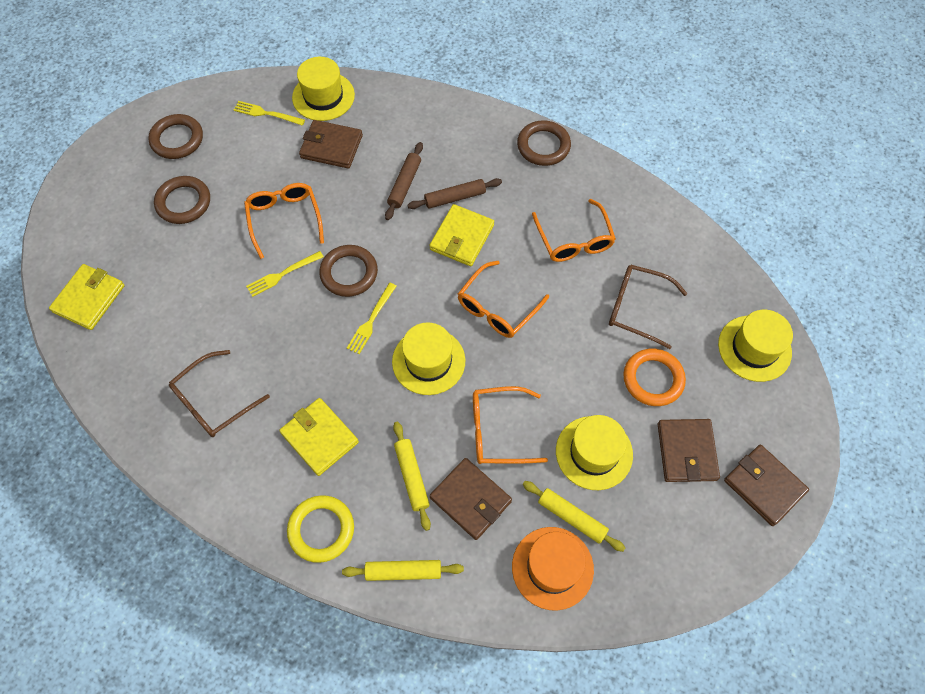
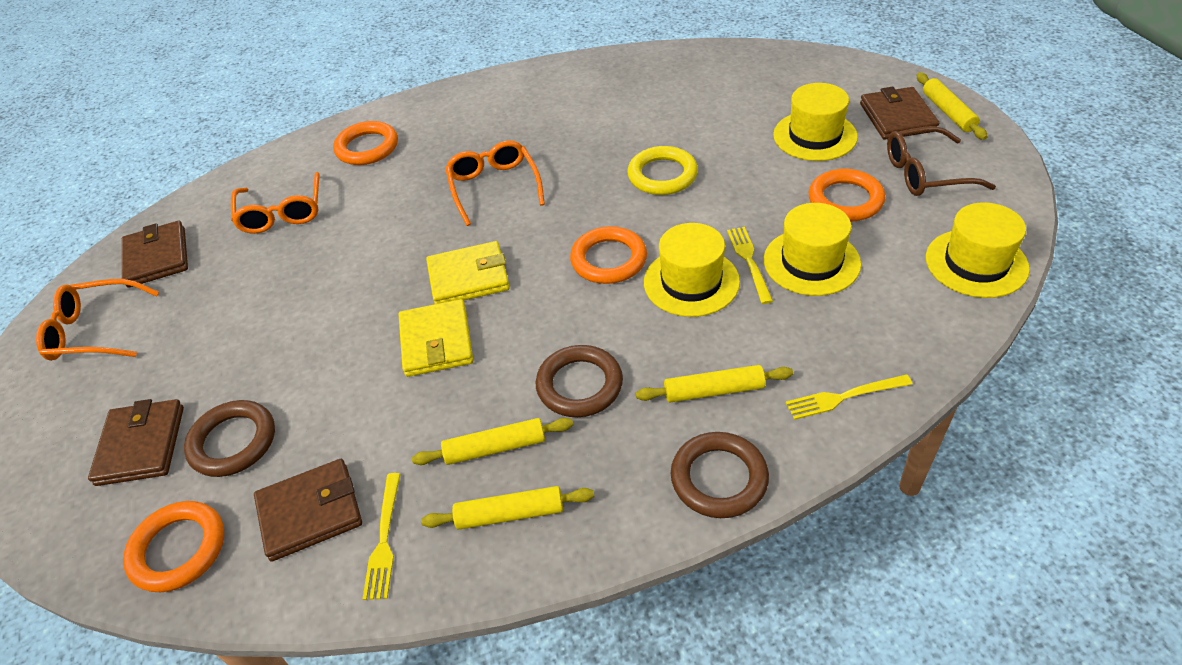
brown glasses: [169,350,270,437] [609,265,687,349] = 2 -> [887,126,996,196] = 1
brown ring: [148,114,203,159] [154,176,210,224] [319,245,378,297] [517,120,571,166] = 4 -> [184,400,275,477] [536,345,623,417] [671,432,769,518] = 3
brown rolling pin: [385,142,423,220] [408,178,502,209] = 2 -> none = 0
orange glasses: [244,183,324,259] [458,261,549,338] [473,386,548,464] [532,199,616,262] = 4 -> [36,279,159,361] [231,172,320,234] [445,140,545,226] = 3
orange hat: [512,527,594,611] = 1 -> none = 0
orange ring: [623,349,686,406] = 1 -> [123,501,224,592] [333,121,398,165] [570,226,647,284] [809,169,885,222] = 4
yellow rolling pin: [342,560,464,581] [393,422,431,531] [523,481,625,552] = 3 -> [412,418,573,465] [421,486,594,530] [636,365,793,403] [916,73,988,140] = 4
yellow wallet: [49,264,125,330] [279,398,359,476] [429,204,494,266] = 3 -> [399,299,473,377] [426,241,510,304] = 2

